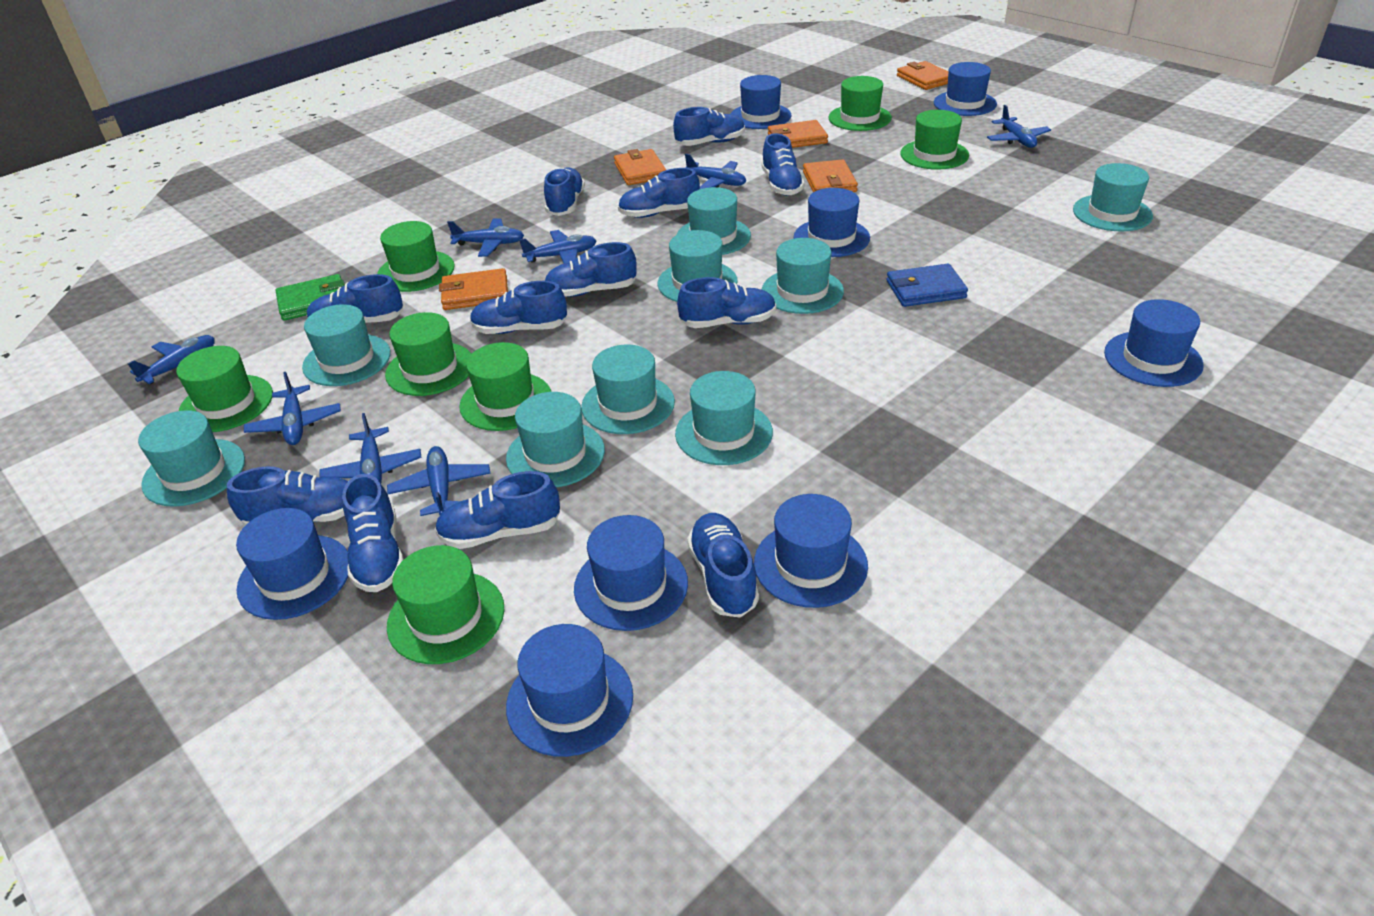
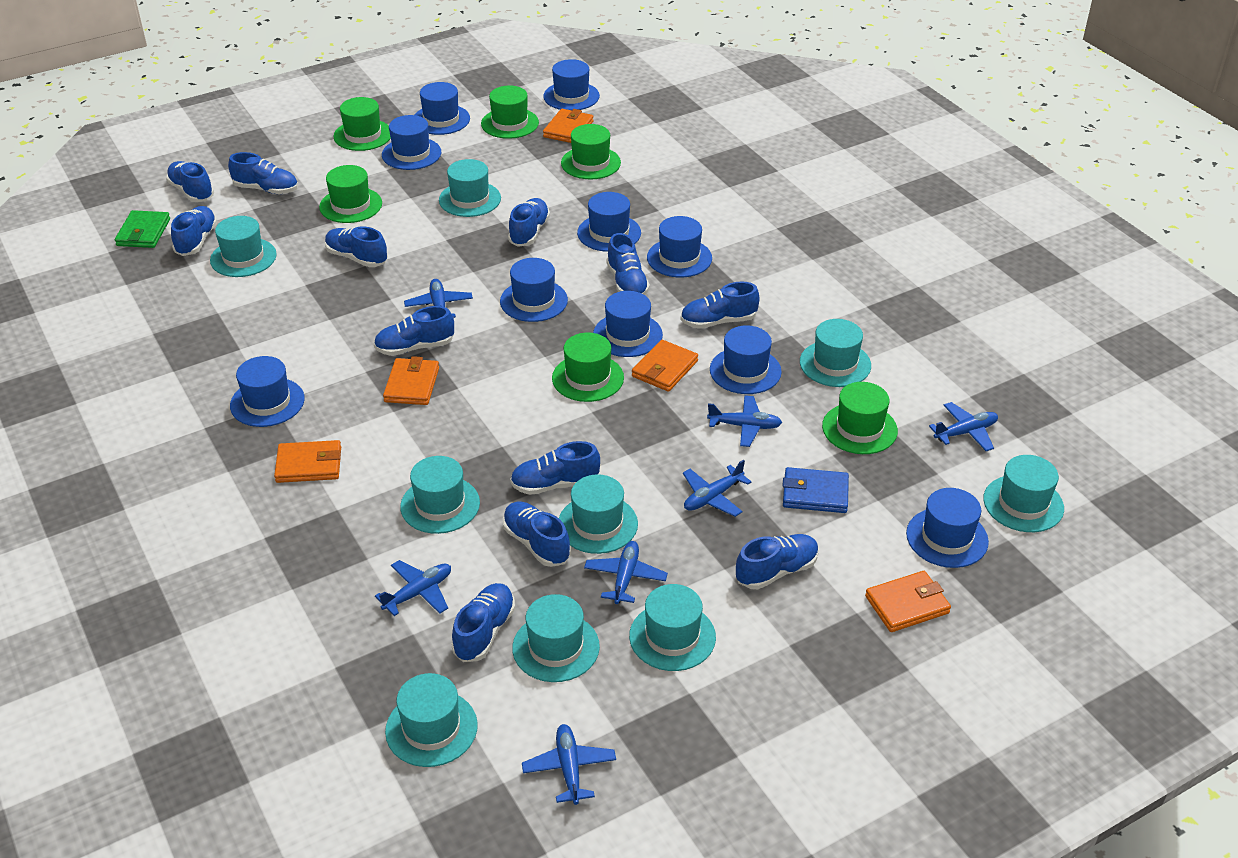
blue hat: [236,508,348,620] [506,624,633,757] [574,515,688,631] [731,75,791,129] [754,494,868,608] [794,188,870,257] [934,62,997,116] [1104,299,1204,387] = 8 -> [230,356,305,427] [382,115,441,170] [415,82,470,135] [500,258,568,322] [543,59,600,110] [577,192,641,252] [593,291,663,357] [647,216,712,277] [710,325,782,394] [906,488,989,568] = 10
blue plane: [128,335,215,384] [244,372,341,445] [320,413,421,484] [387,446,491,516] [447,218,524,257] [519,230,597,264] [685,154,746,189] [987,105,1051,148] = 8 -> [375,560,451,616] [404,279,473,318] [522,724,616,805] [584,541,668,604] [683,460,752,517] [707,395,782,447] [929,402,998,451] = 7
green hat: [176,346,273,432] [377,221,455,292] [385,312,471,396] [387,545,504,664] [459,342,551,431] [828,76,892,131] [900,110,969,170] = 7 -> [319,165,382,223] [333,97,391,151] [481,86,539,139] [552,332,624,402] [561,124,621,179] [822,382,898,454] = 6

